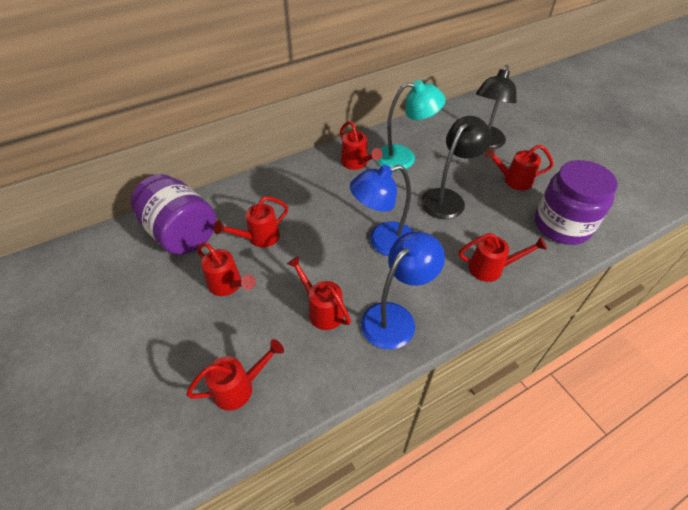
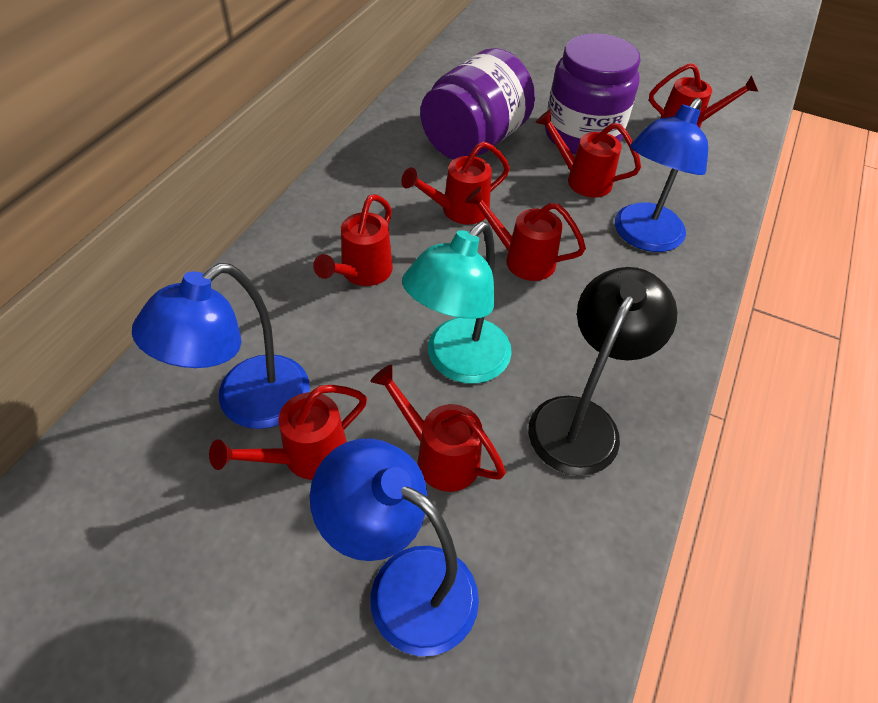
black lamp: [421,116,492,219] [476,65,517,149] = 2 -> [528,267,677,476] = 1
blue lamp: [350,165,414,256] [361,232,445,349] = 2 -> [132,263,310,429] [310,438,479,656] [615,98,708,252] = 3

